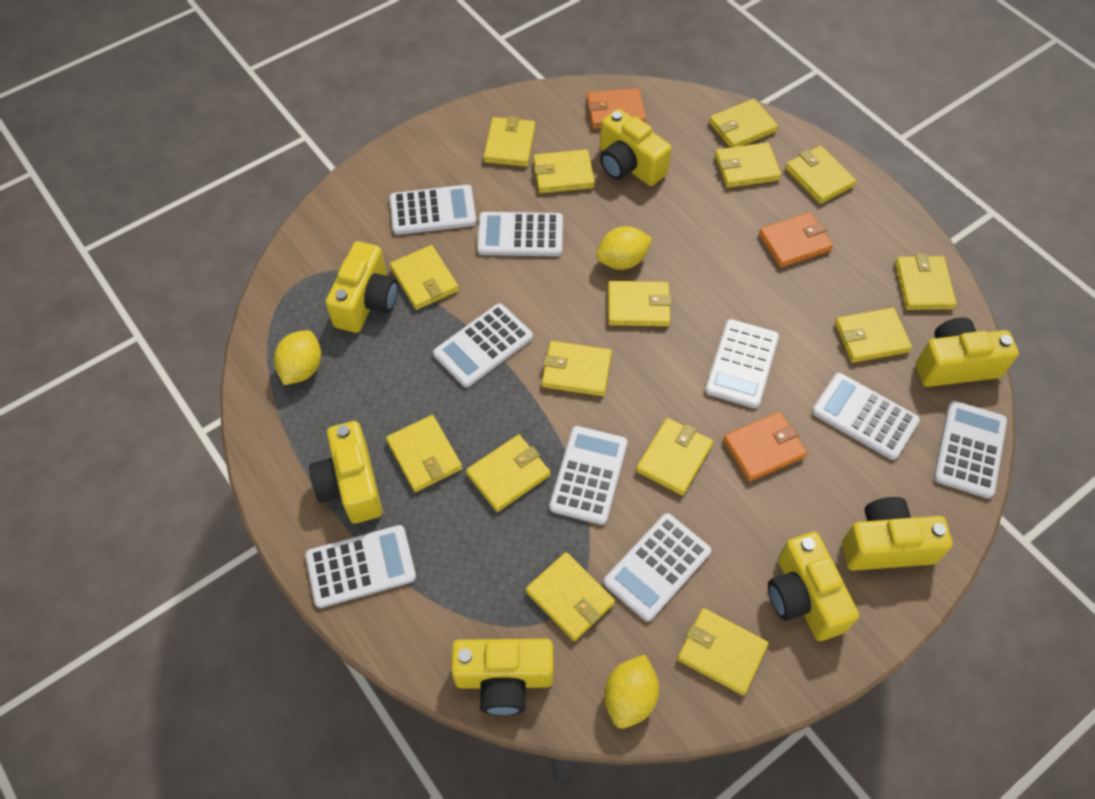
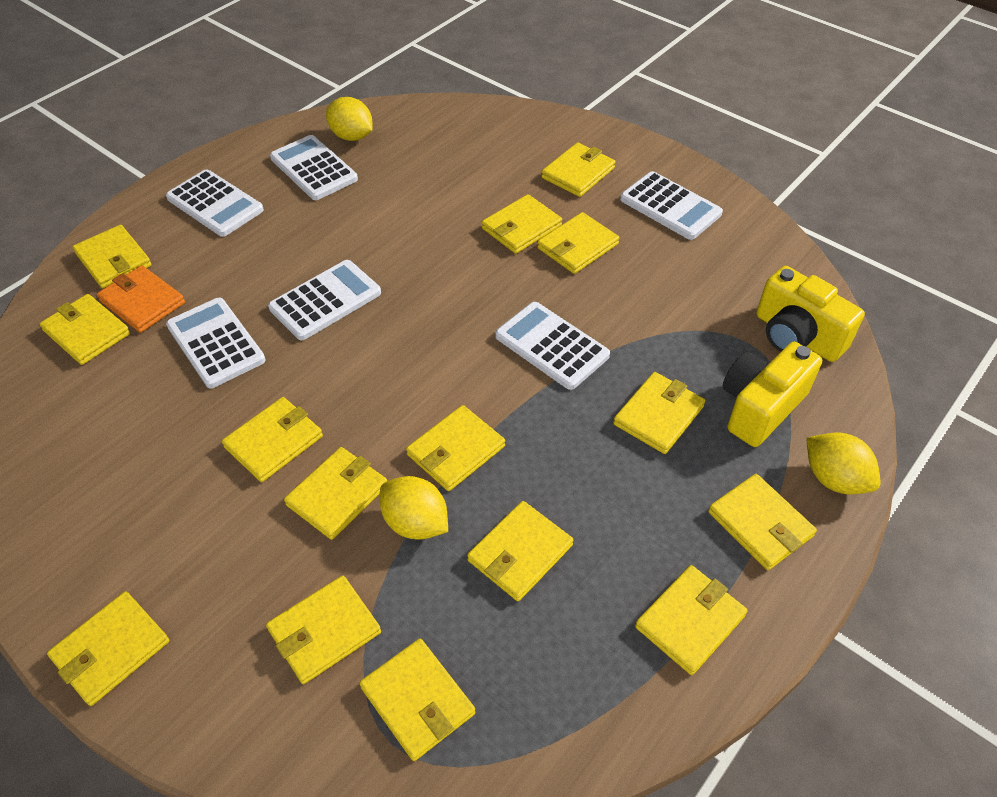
orange wallet: [587,88,646,129] [723,412,807,482] [759,212,833,268] = 3 -> [97,265,185,333] = 1
white calculator: [305,525,416,608] [390,185,476,235] [433,303,533,388] [477,212,563,256] [549,426,628,525] [604,513,711,622] [705,319,779,408] [812,373,920,460] [934,401,1007,499] = 9 -> [166,169,264,237] [166,298,266,388] [268,260,381,340] [270,135,358,200] [495,302,610,390] [620,171,723,240] = 6
yellow camera: [309,421,383,523] [326,241,398,333] [451,639,553,715] [600,109,672,186] [768,532,859,641] [842,497,953,571] [916,317,1019,387] = 7 -> [722,342,822,447] [756,266,865,362] = 2

